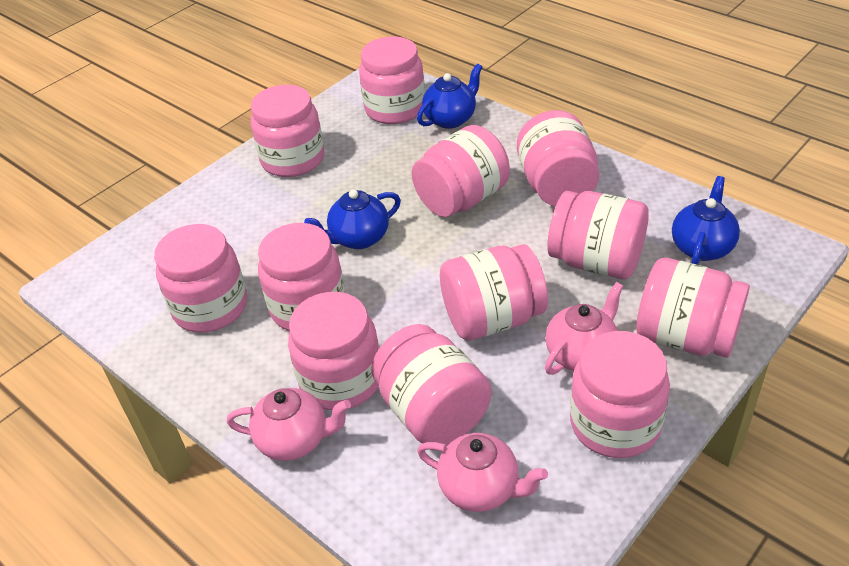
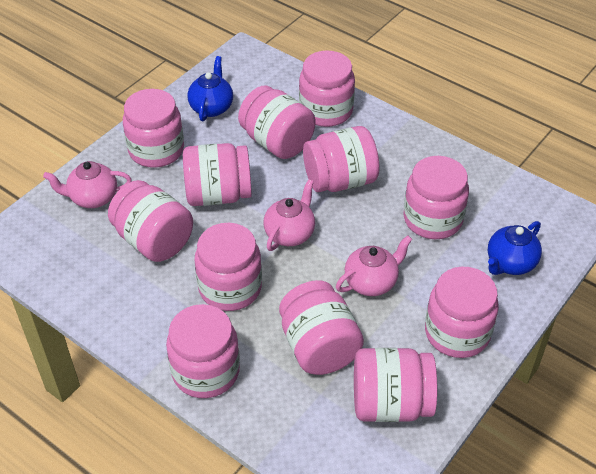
blue teapot: [304,189,401,249] [417,63,482,129] [672,176,740,265] = 3 -> [187,56,233,121] [488,221,542,275] = 2

